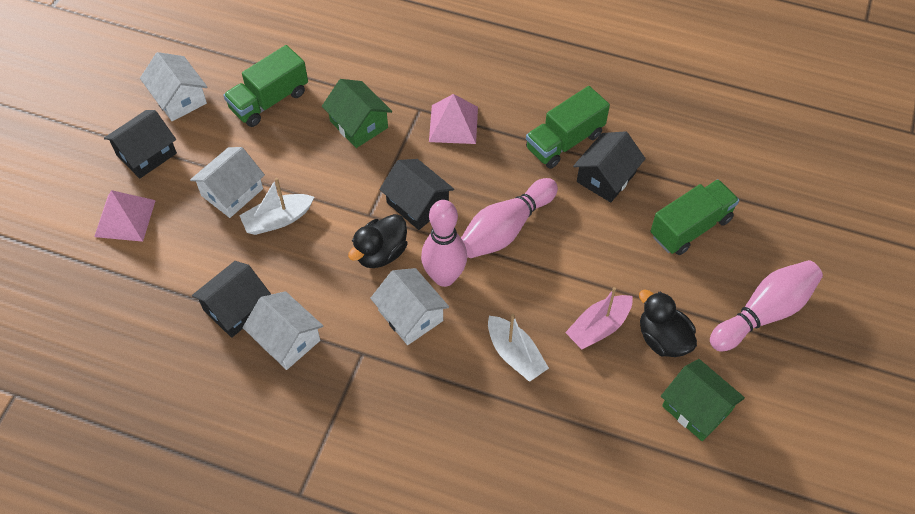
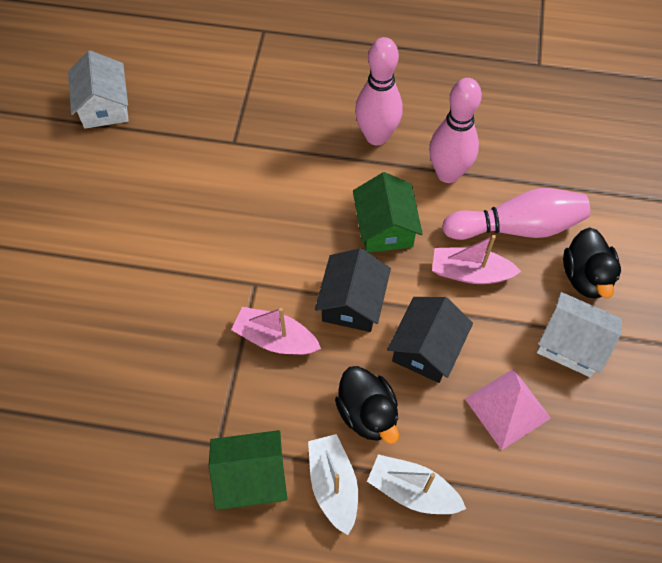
black house: [104,110,177,179] [192,261,271,338] [379,159,454,230] [573,131,646,203] = 4 -> [315,248,391,332] [387,297,473,383] = 2
green truck: [224,45,308,127] [526,86,610,169] [651,179,739,255] = 3 -> none = 0
pink boat: [565,287,633,349] = 1 -> [231,307,321,355] [432,235,521,284] = 2
pink pyramid: [94,190,156,242] [429,94,478,144] = 2 -> [465,369,551,450] = 1
white house: [140,52,207,121] [190,147,265,218] [243,291,323,370] [370,268,449,345] = 4 -> [68,50,129,129] [537,292,622,377] = 2

